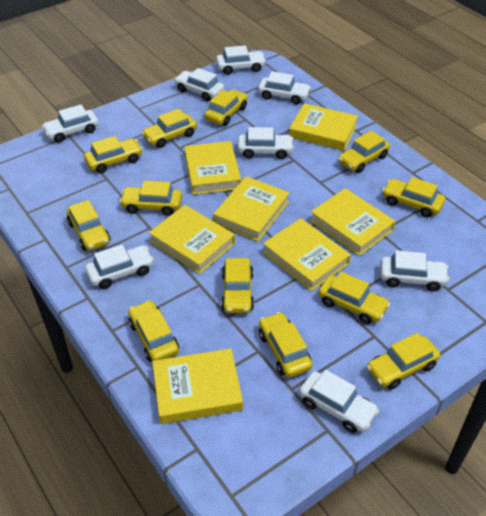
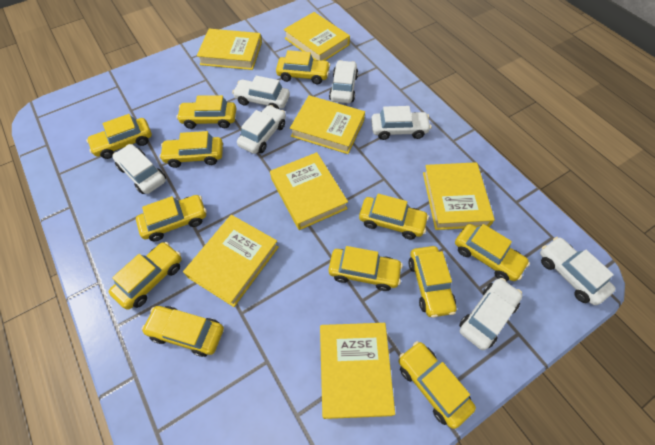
white car: [42,105,99,143] [85,244,154,289] [174,68,224,102] [216,46,266,75] [238,127,294,159] [258,71,311,104] [299,370,379,433] [380,250,449,291] = 8 -> [112,144,166,194] [232,76,290,109] [237,105,286,154] [329,60,358,103] [371,106,431,140] [459,278,523,350] [540,237,616,305] = 7

